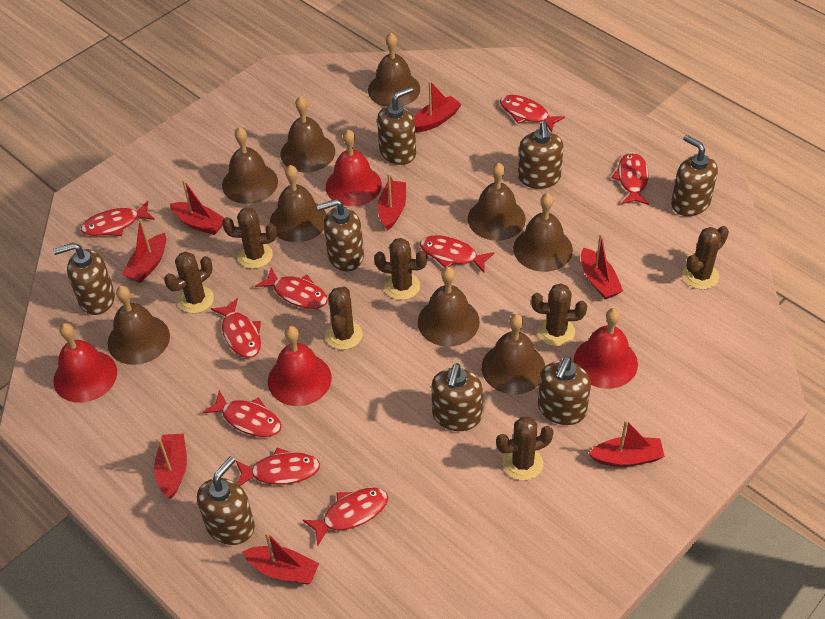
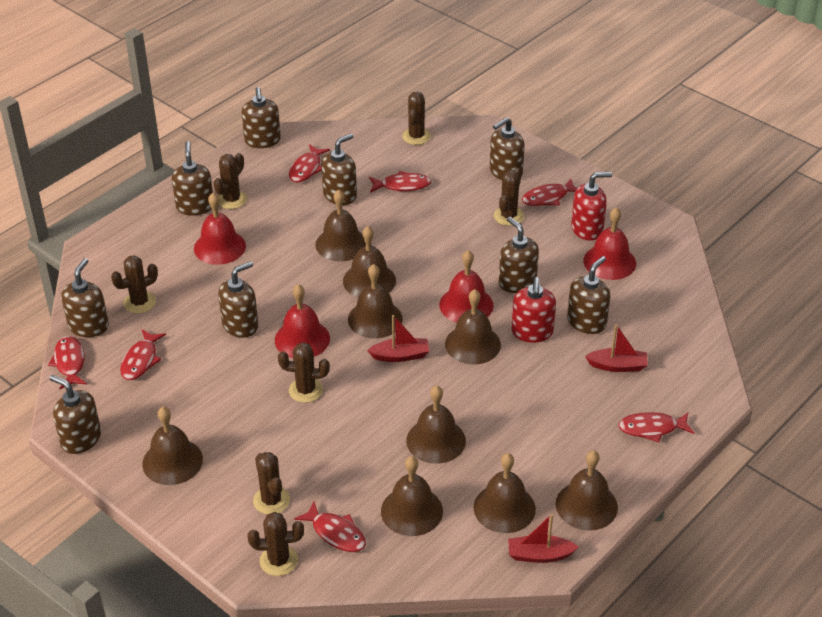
brown soap dispenser: [53,243,115,315] [197,456,255,545] [317,199,364,271] [377,87,416,165] [431,363,483,431] [518,121,563,189] [538,357,591,425] [671,135,718,216] = 8 -> [49,375,101,454] [61,258,109,337] [172,141,213,216] [218,261,258,338] [242,87,281,148] [321,133,357,205] [490,117,525,180] [499,217,539,293] [567,256,610,334] = 9
red boat: [121,219,166,283] [154,433,187,499] [170,180,224,235] [242,532,319,584] [377,173,406,231] [414,81,462,132] [581,234,623,299] [588,420,665,467] = 8 -> [367,315,429,362] [508,514,579,563] [585,324,648,372] = 3
red fish: [81,201,155,236] [202,390,282,437] [211,298,261,358] [235,447,320,486] [255,268,328,309] [303,488,388,546] [420,235,494,273] [500,95,565,132] [611,152,649,205] = 9 -> [48,336,87,389] [120,329,166,380] [289,144,330,183] [294,501,366,552] [369,171,431,193] [522,178,577,206] [618,412,694,442] = 7
red soap dispenser: none = 0 -> [511,277,556,343] [571,172,612,241] = 2

